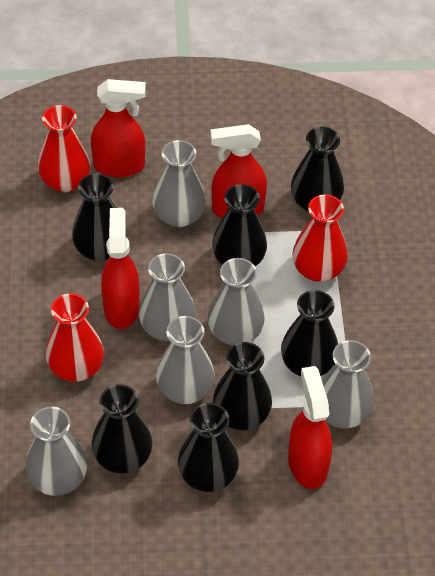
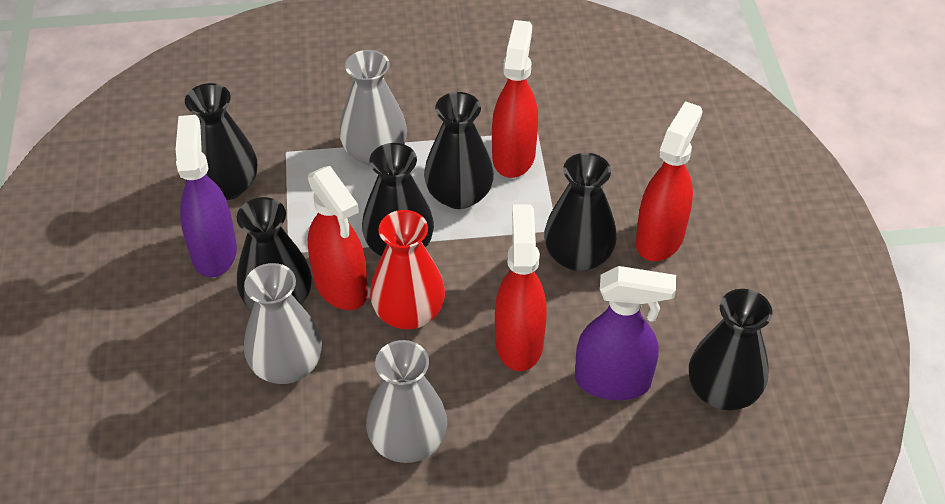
black vase: [72,174,127,261] [91,384,152,473] [178,403,239,492] [212,184,267,266] [213,342,272,430] [281,290,338,376] [291,127,344,212] = 7 -> [185,83,257,200] [237,197,312,310] [362,143,434,256] [424,92,494,209] [544,153,617,271] [689,289,772,410] = 6
grey vase: [25,407,87,496] [139,253,196,341] [152,140,206,227] [156,316,215,404] [207,258,265,345] [322,340,374,428] = 6 -> [244,263,322,384] [339,50,407,166] [366,340,447,463] = 3
purple spray bottle: none = 0 -> [176,115,237,277] [575,266,676,400] = 2
red vase: [38,105,91,192] [46,294,104,382] [292,195,348,282] = 3 -> [370,210,445,330] = 1

